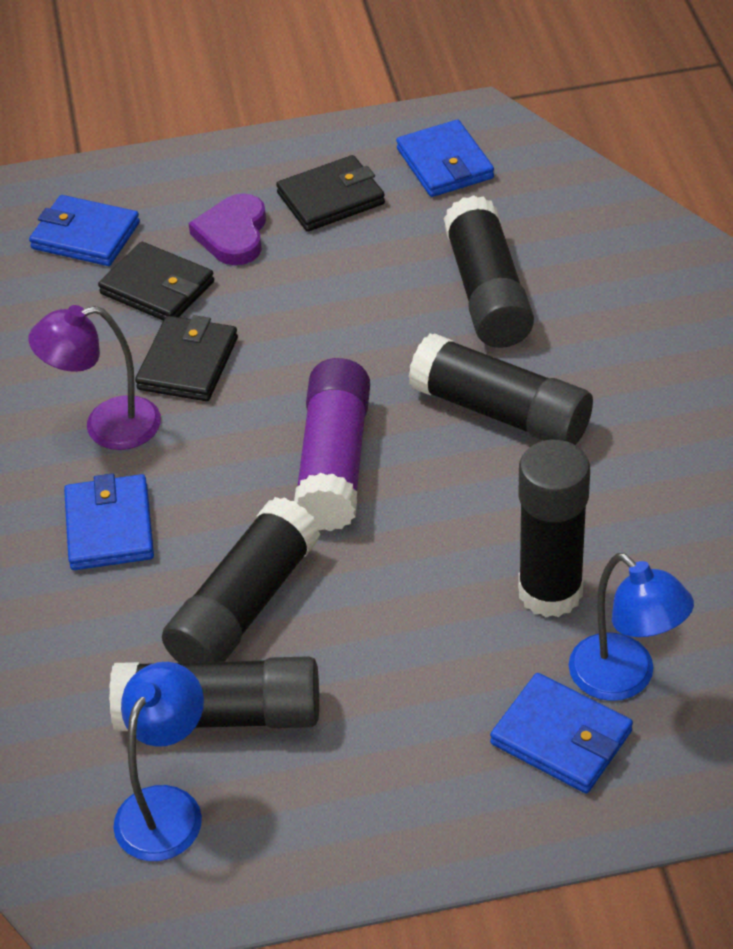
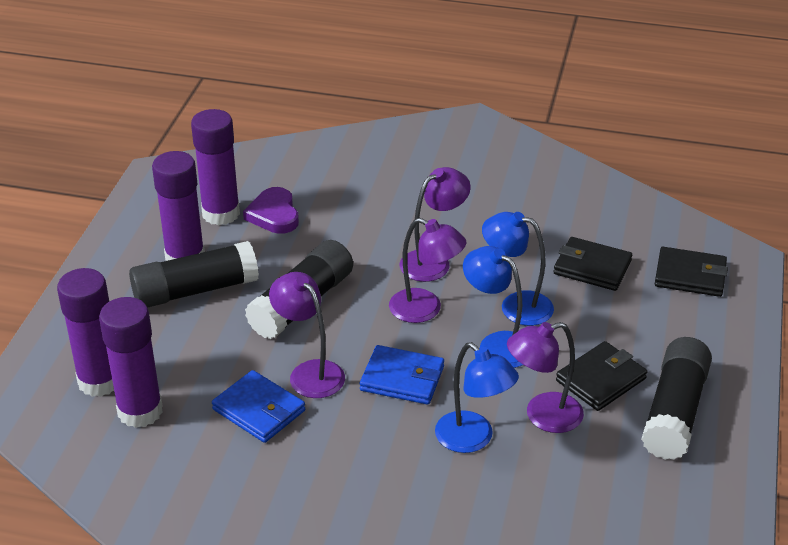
black glue stick: [109,656,319,731] [162,497,321,663] [408,333,593,445] [443,195,534,348] [518,440,590,617] = 5 -> [129,241,259,308] [245,240,353,339] [641,337,712,460] = 3
blue lamp: [113,662,204,861] [569,553,694,701] = 2 -> [435,342,519,453] [463,246,523,368] [482,212,554,326] = 3
blue wallet: [29,195,140,266] [64,473,154,570] [396,120,494,197] [490,673,633,794] = 4 -> [212,370,305,443] [360,345,444,405] = 2
purple glue stick: [294,358,370,531] = 1 -> [57,268,114,397] [99,297,163,428] [152,151,205,261] [191,109,240,226] = 4
purple lamp: [29,305,161,450] = 1 -> [269,272,345,398] [389,218,467,323] [399,167,470,282] [507,322,584,433] = 4

